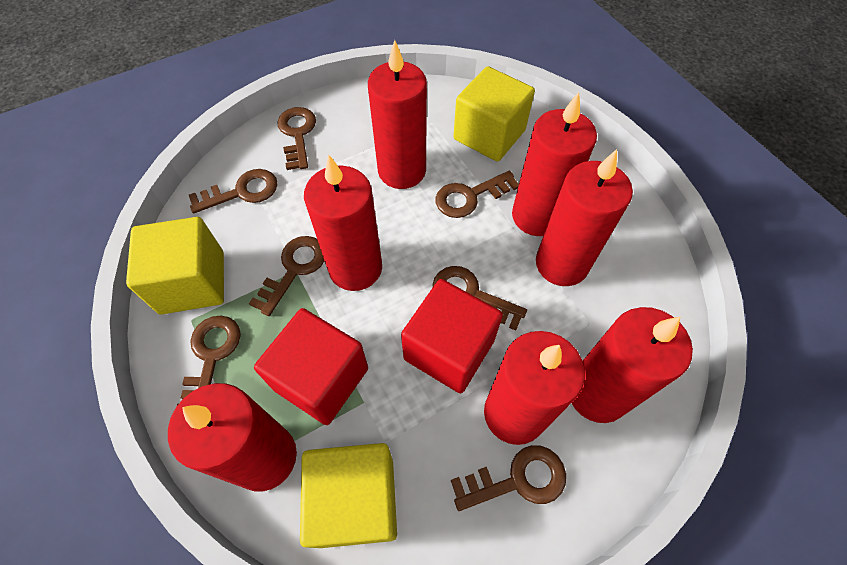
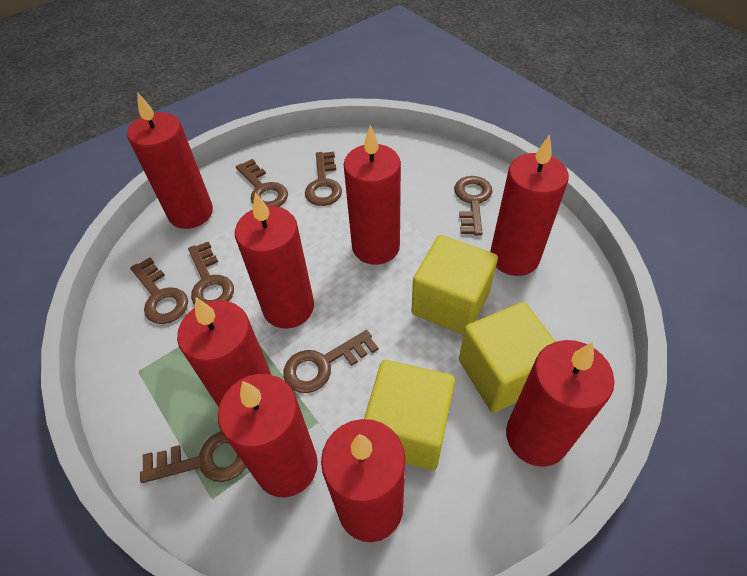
red candle: [168,383,297,492] [304,155,382,291] [368,40,427,189] [484,331,585,445] [512,92,597,236] [536,149,633,286] [572,307,693,423] = 7 -> [127,92,213,229] [177,297,271,407] [218,374,318,497] [235,192,314,329] [321,419,405,542] [344,125,401,265] [490,134,569,276] [506,340,615,467] = 8
red cube: [254,308,368,425] [401,279,503,393] = 2 -> none = 0

